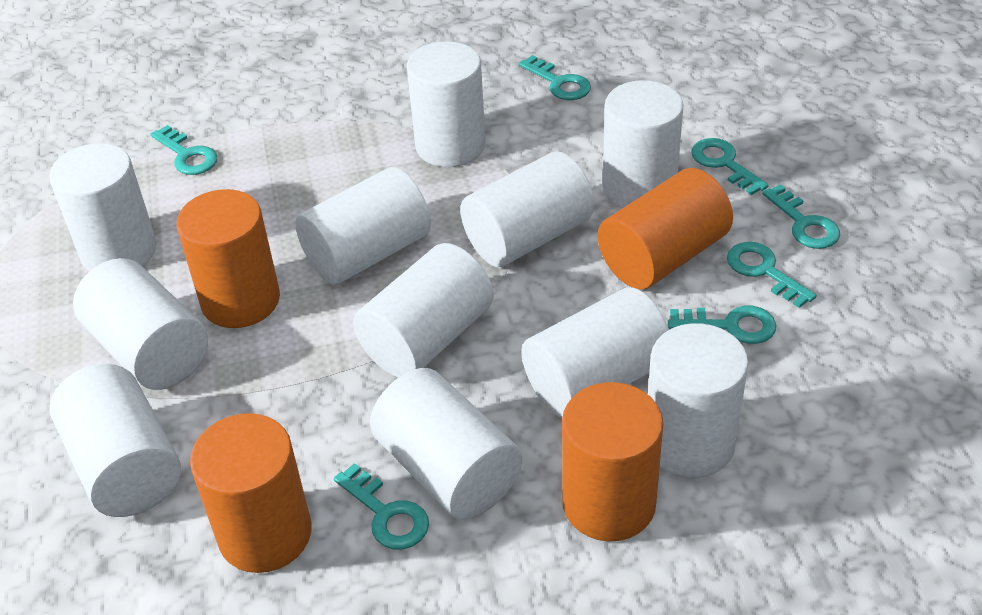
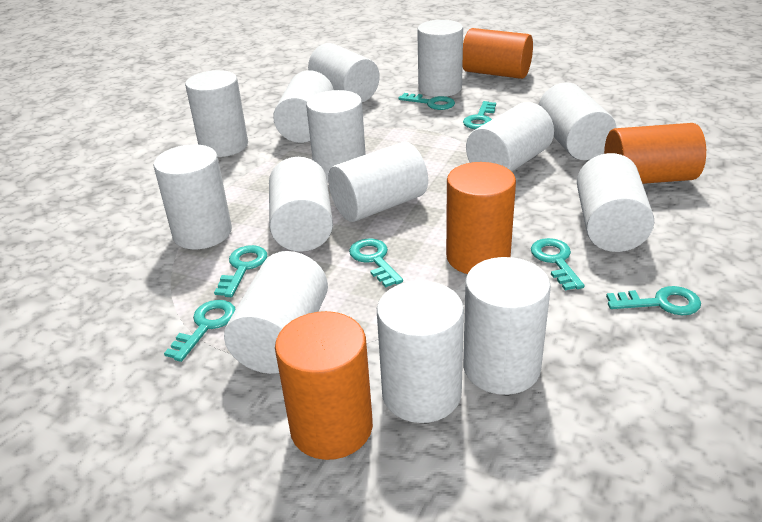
white cylinder: [49,143,157,272] [49,364,181,517] [73,258,208,390] [295,167,431,285] [353,243,494,378] [370,368,522,520] [407,41,486,167] [460,151,594,267] [521,287,669,418] [602,80,684,208] [648,323,748,478] = 11 -> [153,144,232,249] [185,70,248,157] [224,251,328,374] [269,157,333,252] [273,70,334,143] [306,90,366,183] [308,43,380,102] [328,142,428,222] [377,281,464,423] [417,20,463,97] [463,257,551,395] [466,102,554,171] [538,82,616,160] [577,153,654,252] = 14

